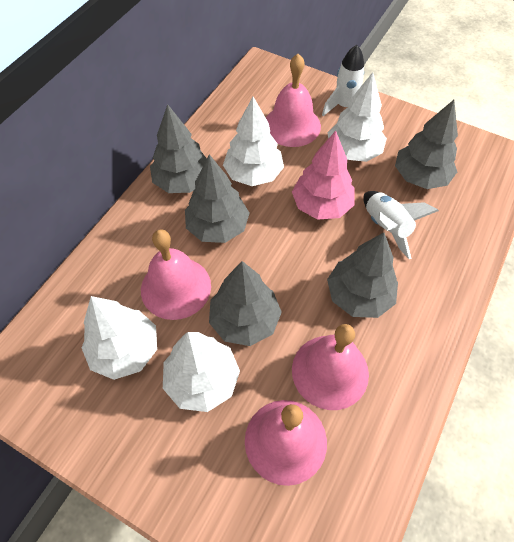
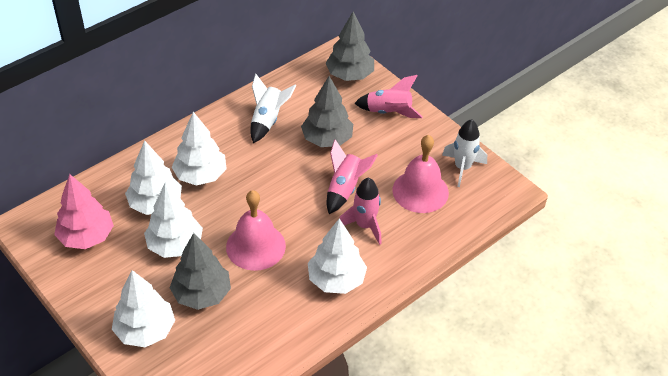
grey tree: [150,104,207,193] [185,154,250,243] [209,261,282,346] [327,232,398,318] [395,100,458,189] = 5 -> [170,233,231,310] [301,76,353,147] [326,12,374,81] = 3
pink bell: [141,229,211,320] [245,400,327,486] [266,54,321,147] [292,324,369,410] = 4 -> [226,190,286,271] [393,135,449,213] = 2
pink rocket: none = 0 -> [327,140,378,214] [340,178,381,245] [355,75,423,118] = 3
white tree: [81,296,157,380] [163,332,240,412] [223,97,284,186] [328,72,387,162] = 4 -> [112,270,175,347] [125,140,182,215] [144,183,203,258] [172,112,227,186] [308,218,367,294] = 5

